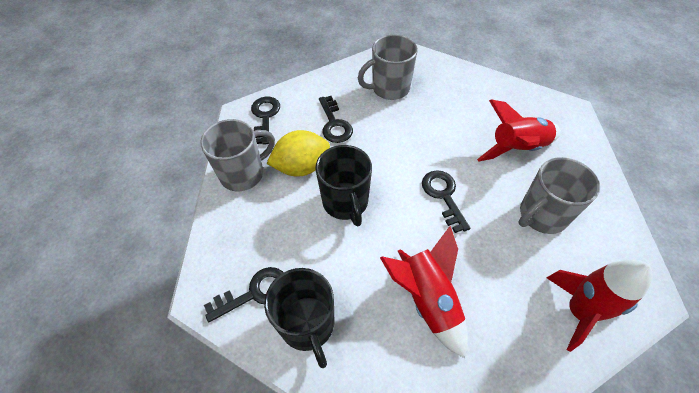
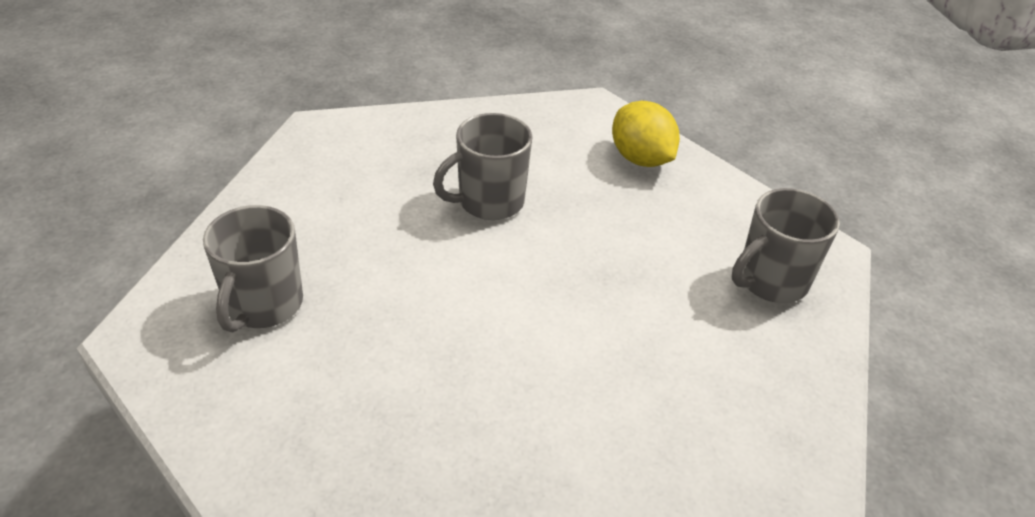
black key: [204,267,284,322] [251,97,280,145] [319,96,353,143] [422,170,470,233] = 4 -> none = 0
black mug: [264,268,335,368] [315,145,372,226] = 2 -> none = 0
red rocket: [380,226,468,358] [477,99,561,161] [547,260,653,352] = 3 -> none = 0

